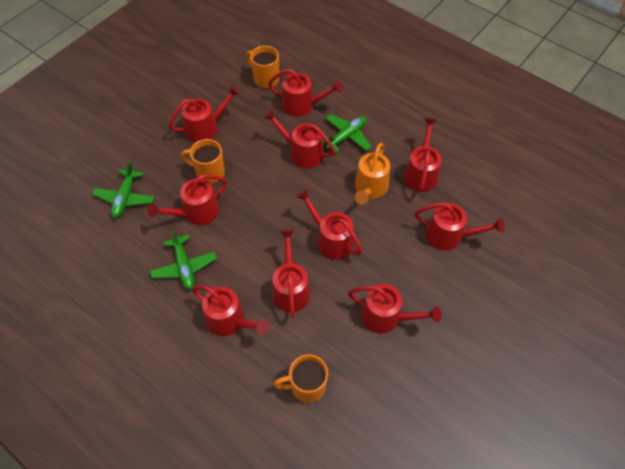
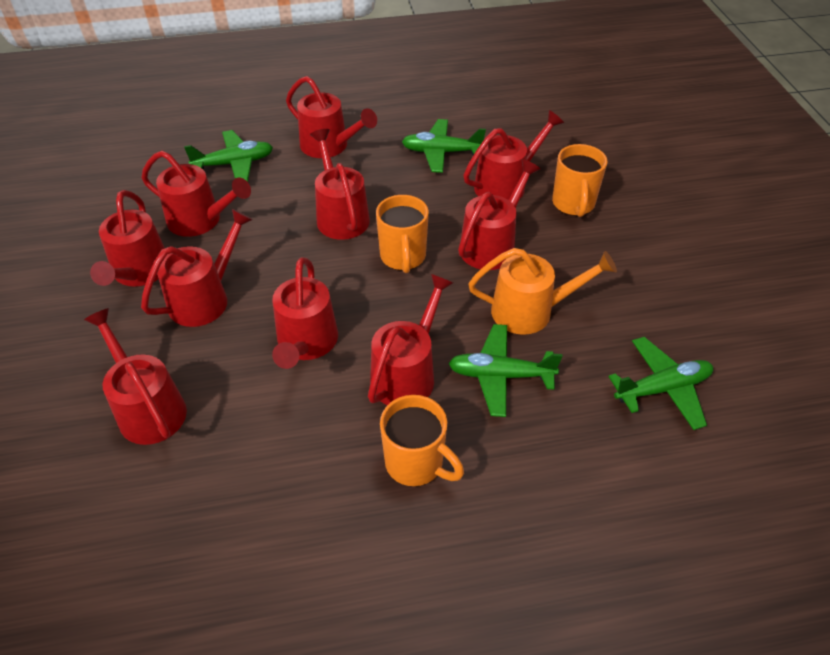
green plane: [92,161,154,218] [150,229,217,290] [323,114,371,153] = 3 -> [184,130,273,182] [402,119,486,173] [448,324,563,417] [608,337,713,430] = 4

